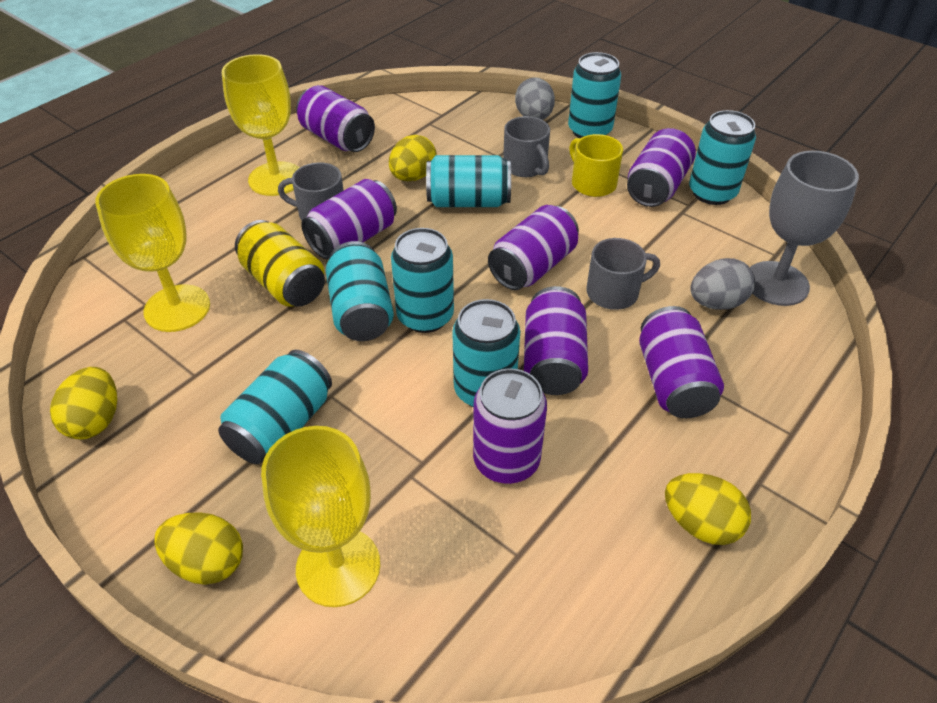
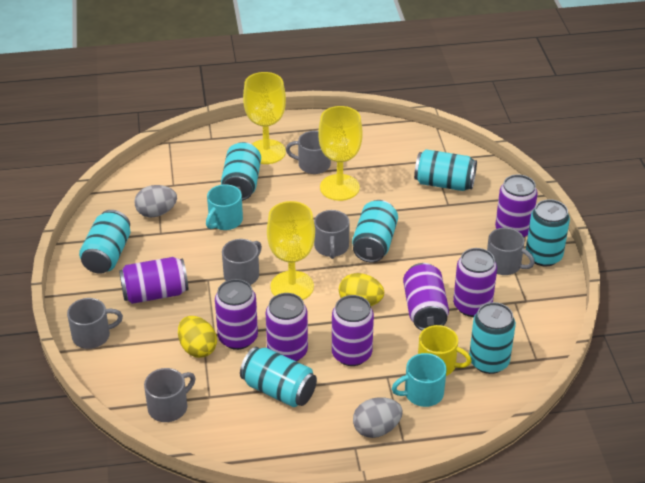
grey goblet: [750,151,859,306] = 1 -> none = 0
grey mug: [278,162,344,220] [503,116,550,177] [586,238,660,310] = 3 -> [67,298,123,349] [144,368,195,422] [222,239,262,285] [286,131,331,174] [314,210,350,259] [487,228,535,275] = 6
turquoise mug: none = 0 -> [206,184,243,230] [392,353,447,407] = 2
yellow can: [235,220,325,307] = 1 -> none = 0
yellow egg: [50,367,117,439] [154,512,243,585] [389,135,437,181] [665,473,751,545] = 4 -> [178,316,217,358] [339,273,384,306] = 2

